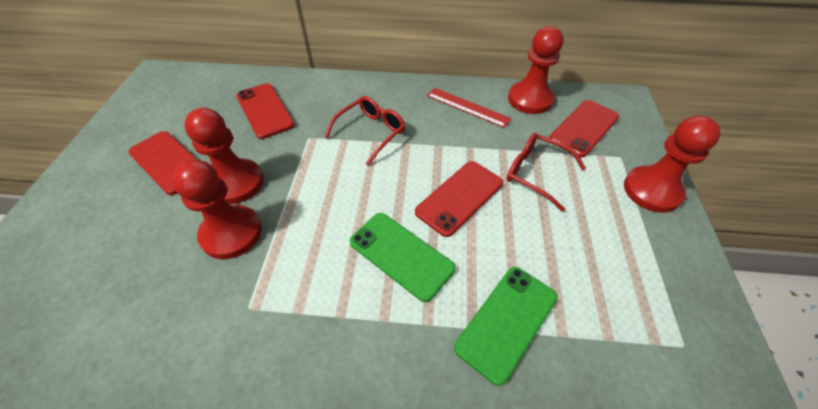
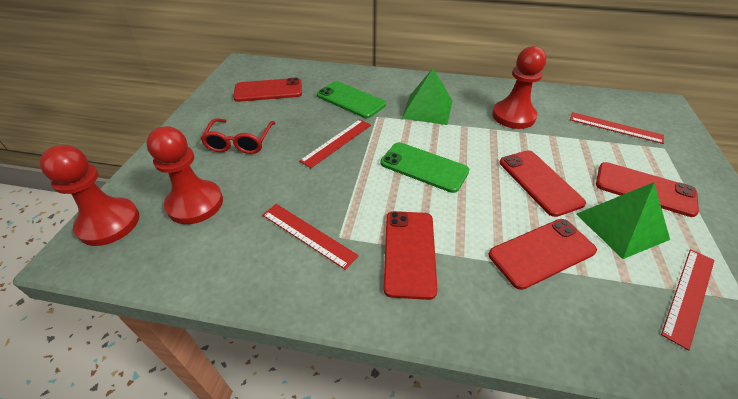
green pyramid: none = 0 -> [402,68,453,125] [576,182,670,259] = 2
red glasses: [324,96,405,165] [507,133,586,211] = 2 -> [201,118,276,154] = 1
red pawn: [172,159,262,259] [184,108,264,204] [508,26,563,114] [624,116,721,213] = 4 -> [40,145,139,246] [146,126,223,224] [492,46,546,129] = 3
red phone: [129,131,198,195] [236,83,295,139] [415,161,503,237] [549,100,619,157] = 4 -> [233,78,302,102] [383,211,438,300] [489,219,597,290] [500,150,586,217] [596,162,699,217] = 5
red ruler: [427,88,511,128] = 1 -> [262,204,359,270] [299,119,371,168] [570,112,664,144] [661,249,715,350] = 4

